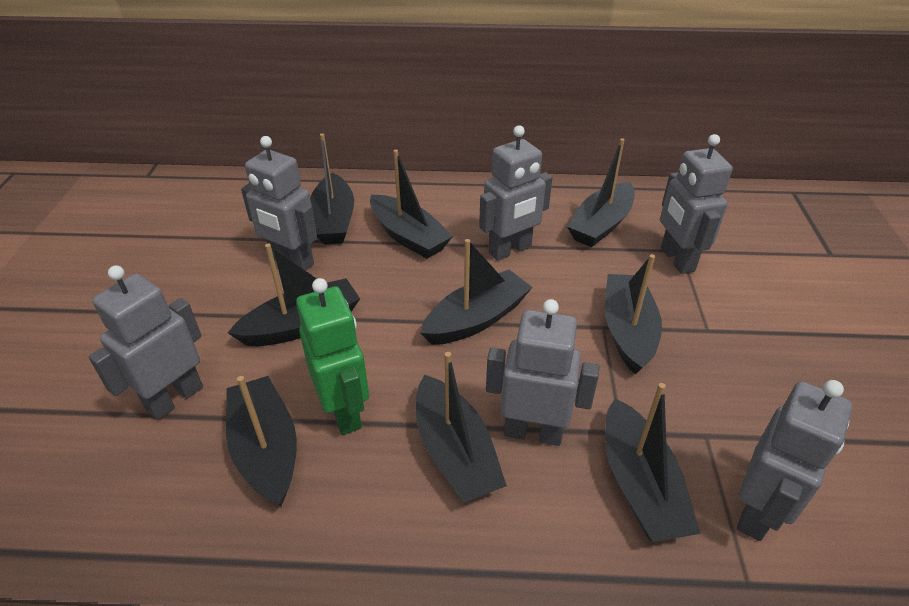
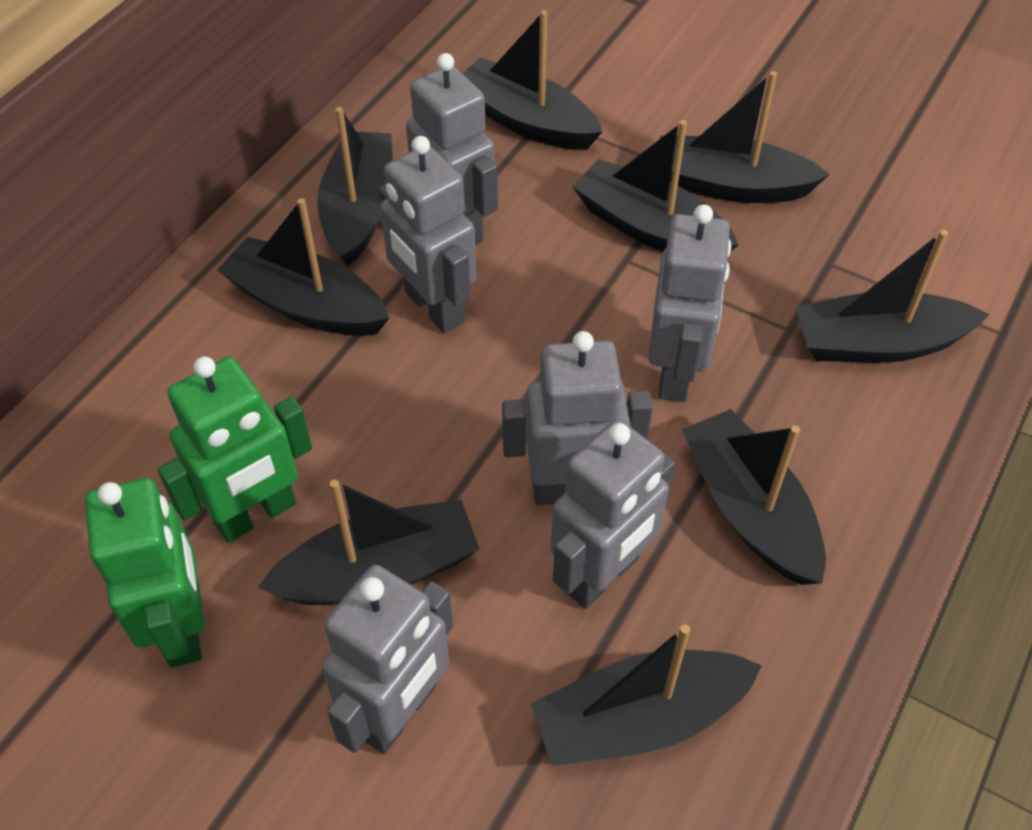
green robot: [296,278,369,435] = 1 -> [85,478,205,668] [158,356,312,543] = 2

